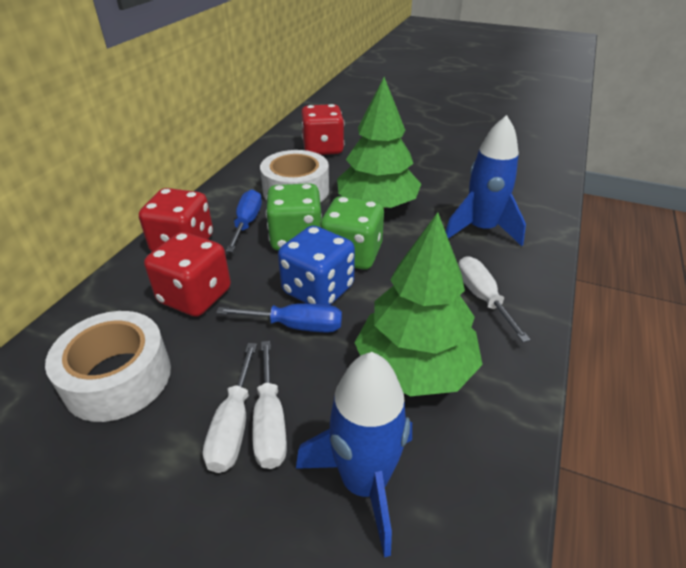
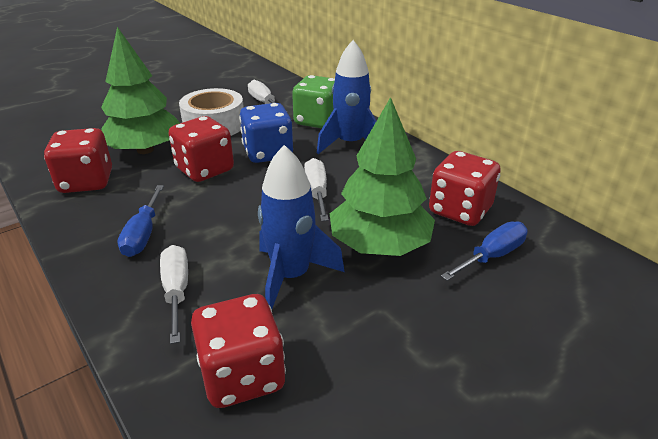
green dice: [266,183,322,251] [320,196,384,270] = 2 -> [292,75,335,128] = 1
red dice: [139,188,213,252] [144,232,231,317] [301,104,344,155] = 3 -> [44,128,112,193] [169,116,234,182] [191,294,286,408] [429,151,501,226] = 4
white tape: [45,311,171,422] [260,150,329,202] = 2 -> [179,88,244,136] = 1

